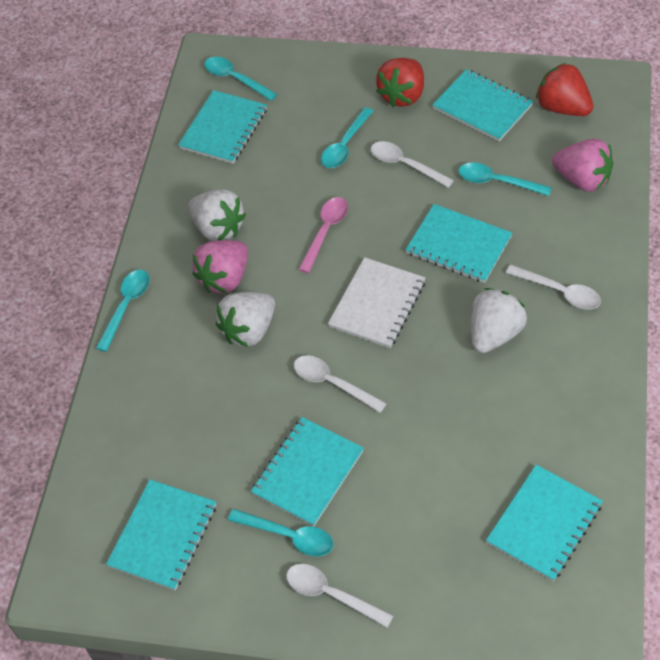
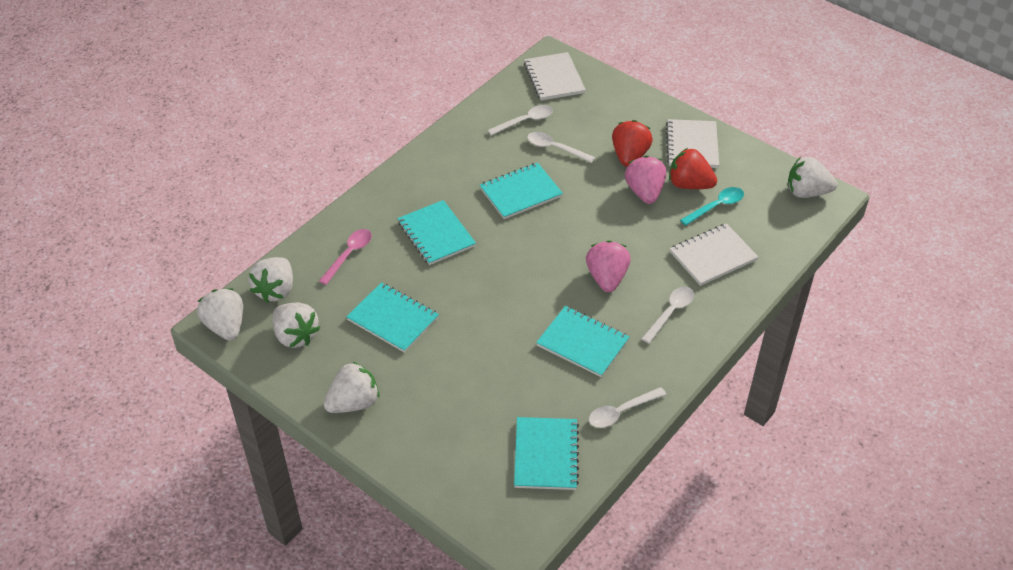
turquoise notebook: [106,479,216,590] [178,90,267,164] [251,417,364,526] [405,204,512,283] [432,69,533,141] [486,465,603,581] = 6 -> [346,282,439,353] [397,200,476,265] [480,163,563,219] [514,417,579,490] [536,306,630,377] = 5
turquoise spoon: [96,270,150,352] [204,57,277,101] [228,509,333,556] [321,107,373,168] [459,163,552,196] = 5 -> [680,187,744,226] = 1
white notebook: [328,257,425,348] = 1 -> [524,52,586,101] [666,119,719,168] [670,223,758,286] = 3
white strawberry: [189,189,246,241] [216,292,275,347] [471,288,527,353] = 3 -> [197,288,243,341] [248,257,293,303] [272,303,320,348] [323,362,379,413] [788,157,837,198] = 5

